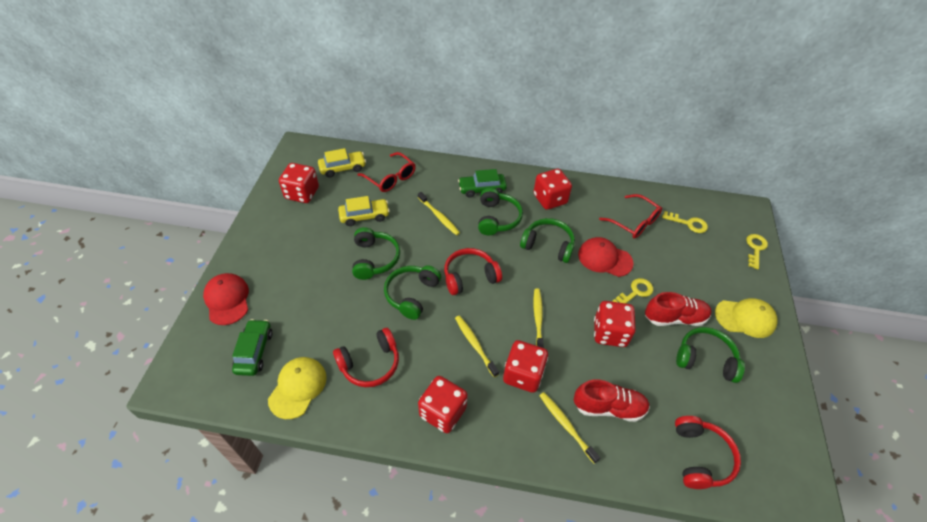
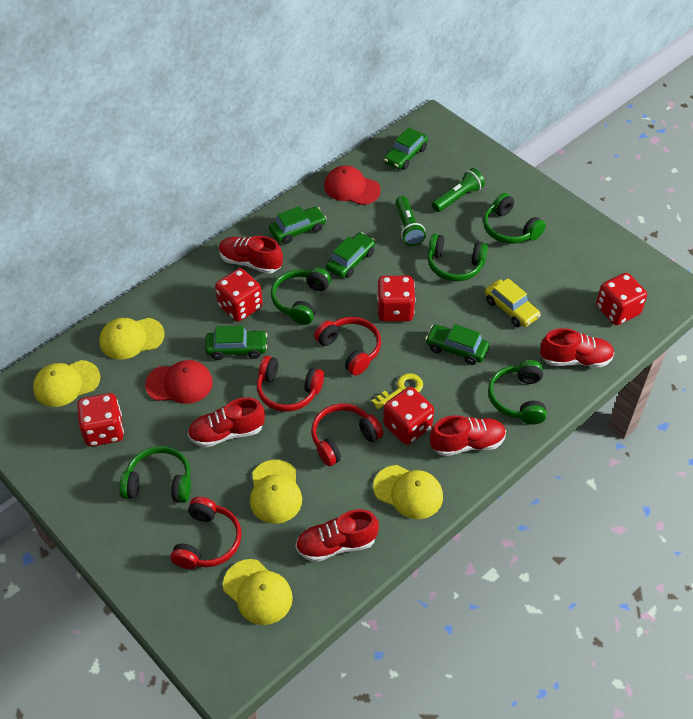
green car: [232,319,272,376] [458,169,507,197] = 2 -> [205,326,267,360] [269,206,327,244] [326,232,375,278] [384,127,428,170] [425,324,489,365] = 5
green flashlight: none = 0 -> [396,196,426,246] [432,168,485,212] = 2
red glasses: [357,152,416,192] [599,194,662,238] = 2 -> none = 0
red headphones: [333,328,399,387] [444,248,502,295] [675,416,741,489] = 3 -> [171,497,242,569] [257,356,324,412] [311,403,383,466] [314,317,381,376] = 4
red shoe: [574,379,650,422] [645,292,712,326] = 2 -> [188,397,265,448] [219,236,283,274] [296,509,379,562] [430,415,506,456] [540,328,614,367] = 5
yellow cap: [268,357,327,419] [715,298,778,338] = 2 -> [33,360,100,407] [100,318,165,360] [223,559,293,625] [250,460,302,524] [373,465,443,519] = 5
yellow car: [318,148,366,178] [338,196,390,226] = 2 -> [485,278,541,327] = 1
yellow key: [612,278,653,303] [662,211,708,233] [746,234,768,269] = 3 -> [372,373,423,410] = 1
yellow toothbrush: [418,192,460,235] [455,315,499,377] [534,288,544,348] [539,392,600,464] = 4 -> none = 0

